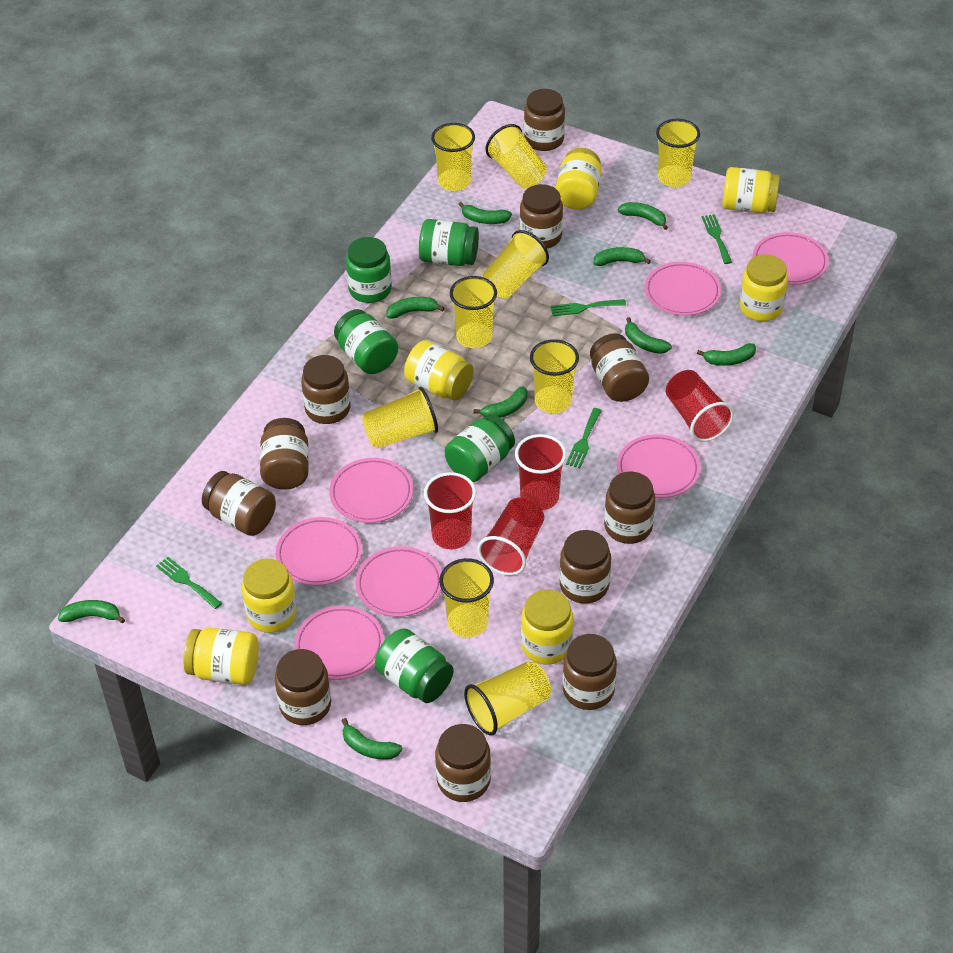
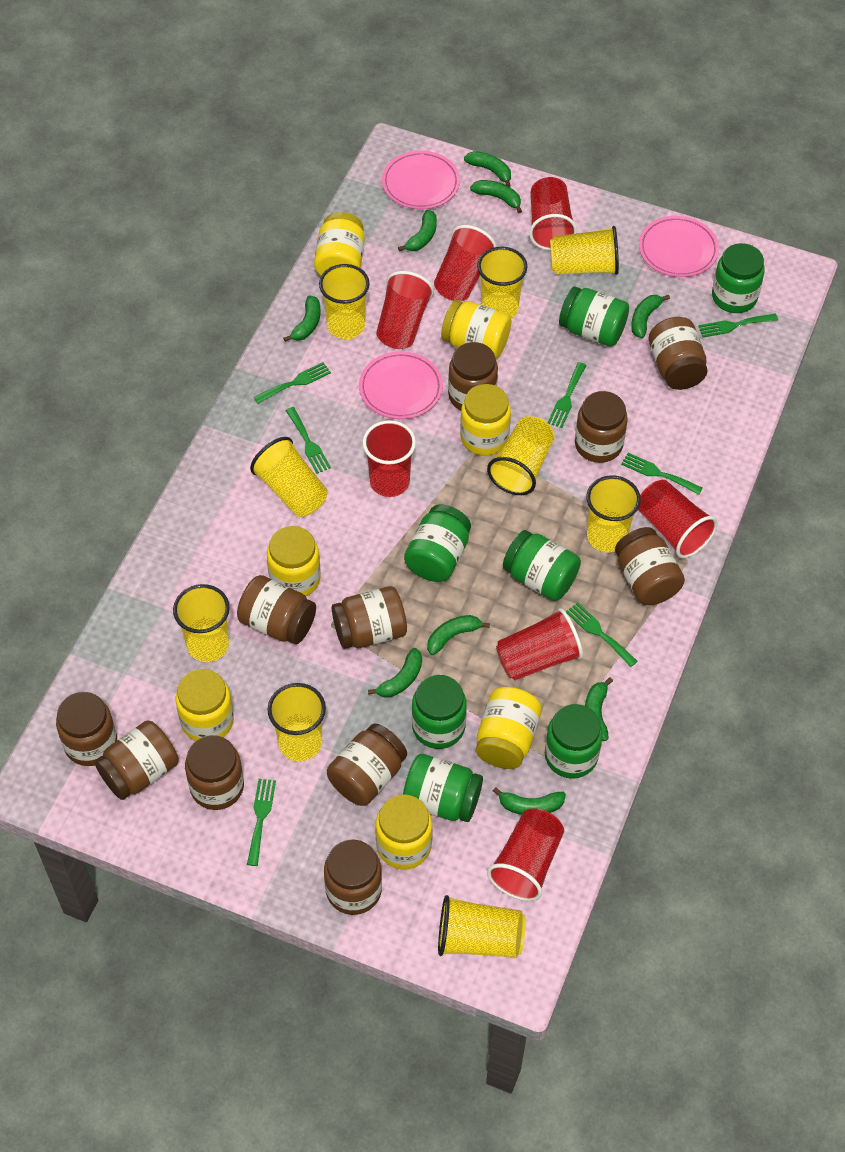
green fork: [156,557,222,609] [550,299,626,316] [566,408,602,468] [702,214,732,264] = 4 -> [247,779,276,866] [254,362,331,404] [286,407,331,474] [548,362,587,428] [566,602,638,667] [621,453,703,495] [698,314,778,338] = 7
green jar: [334,309,398,374] [346,237,392,303] [375,628,454,703] [419,219,479,266] [445,414,515,482] = 5 -> [403,754,483,822] [404,505,471,582] [412,675,467,749] [503,530,581,601] [545,704,603,779] [559,286,629,347] [712,243,765,313] = 7
pink plate: [276,517,362,586] [294,605,384,680] [329,458,413,523] [355,546,442,617] [617,434,700,498] [645,262,721,316] [753,232,829,285] = 7 -> [359,351,443,419] [382,151,460,209] [639,216,719,277] = 3
red cup: [424,472,476,550] [477,497,544,576] [515,434,566,510] [666,370,734,442] = 4 -> [363,420,416,497] [376,271,434,349] [434,225,497,301] [487,808,564,901] [496,608,583,680] [529,177,577,250] [638,480,718,558] = 7

